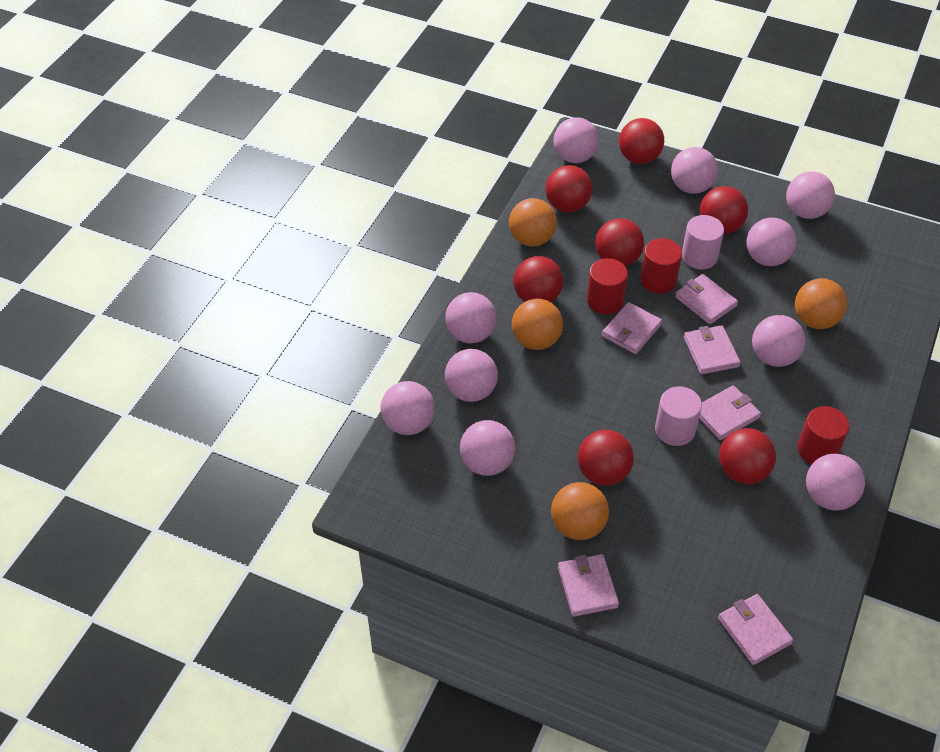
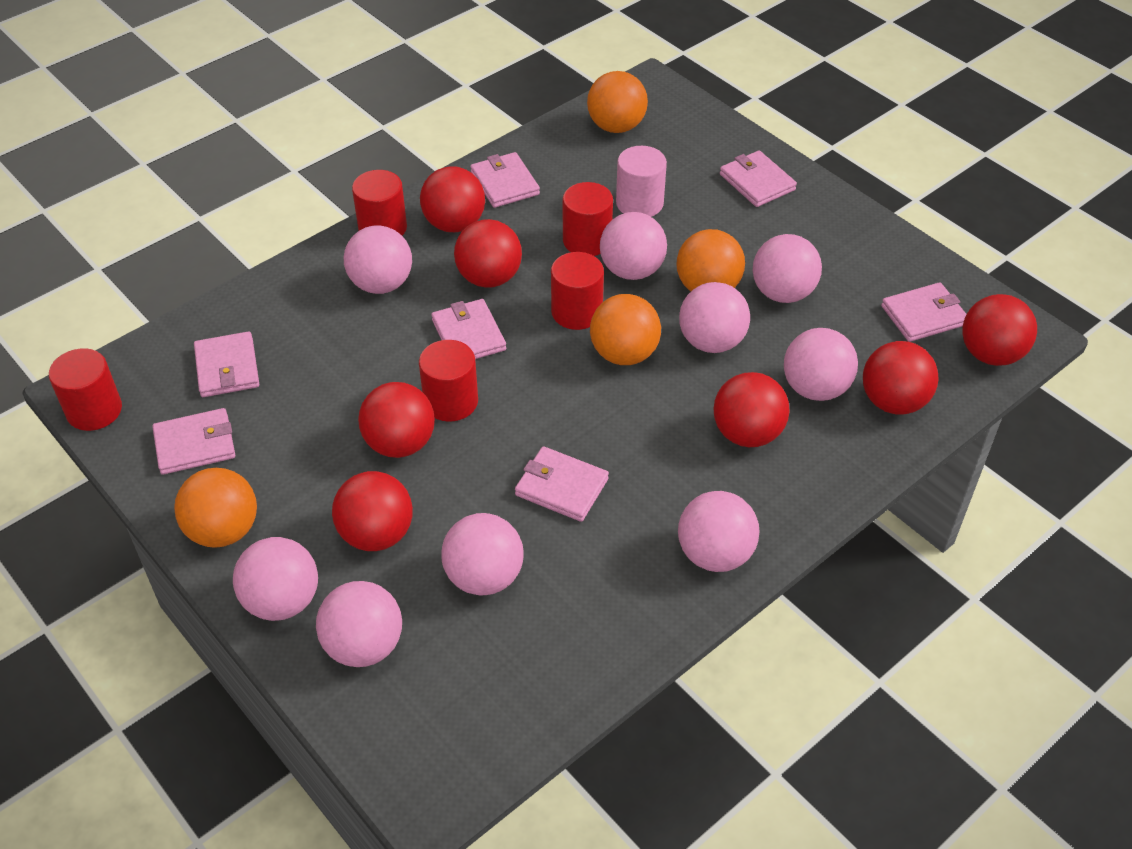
pink ball: [381,381,435,435] [445,292,496,343] [445,349,498,402] [460,420,515,476] [554,117,599,163] [671,147,718,194] [746,218,796,266] [752,315,806,367] [786,171,835,219] [806,454,865,511] = 10 -> [233,537,318,621] [316,581,402,667] [344,225,412,294] [441,513,524,596] [600,212,667,280] [678,491,760,572] [679,282,750,353] [753,234,822,303] [784,328,858,401] = 9
pink cylinder: [655,386,702,446] [682,215,724,270] = 2 -> [616,146,667,217] = 1
pink wallet: [558,554,619,617] [602,302,662,354] [675,274,738,324] [684,325,741,374] [699,385,761,440] [718,594,793,665] = 6 -> [152,408,235,475] [194,331,259,397] [431,299,506,359] [470,152,540,208] [515,446,609,522] [720,150,797,207] [881,282,966,342] = 7
red cylinder: [587,258,628,314] [640,238,682,293] [797,406,849,464] = 3 -> [49,348,122,431] [352,170,407,236] [419,340,478,422] [551,252,604,330] [563,182,613,256] = 5

